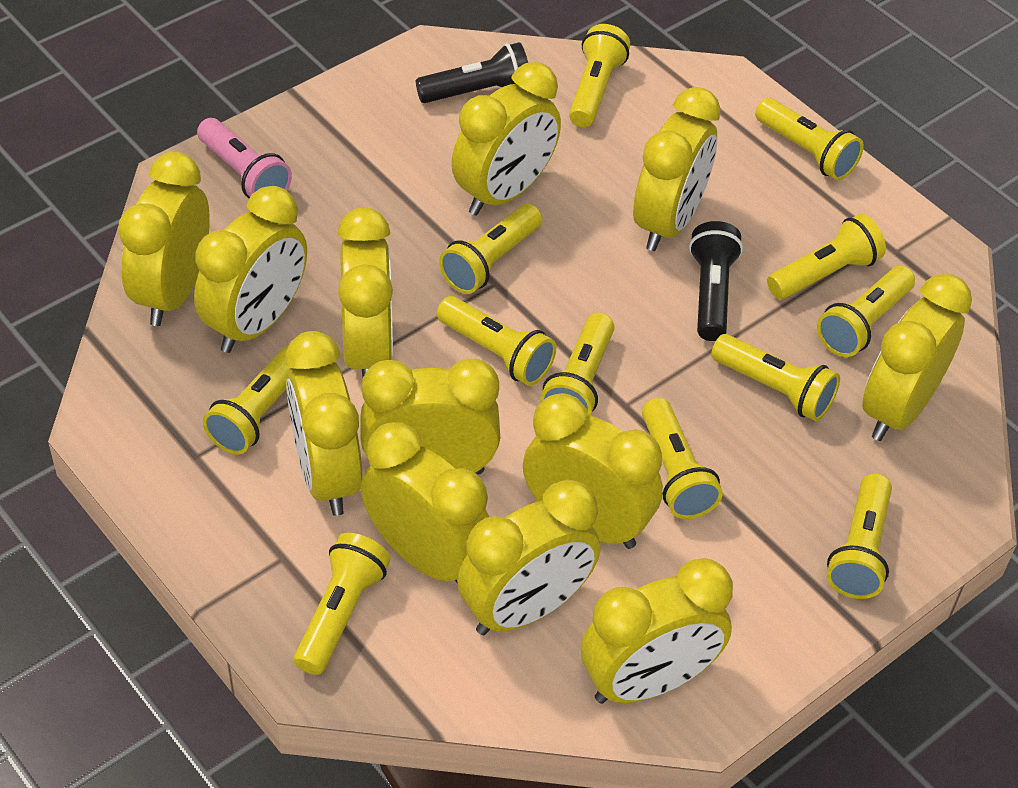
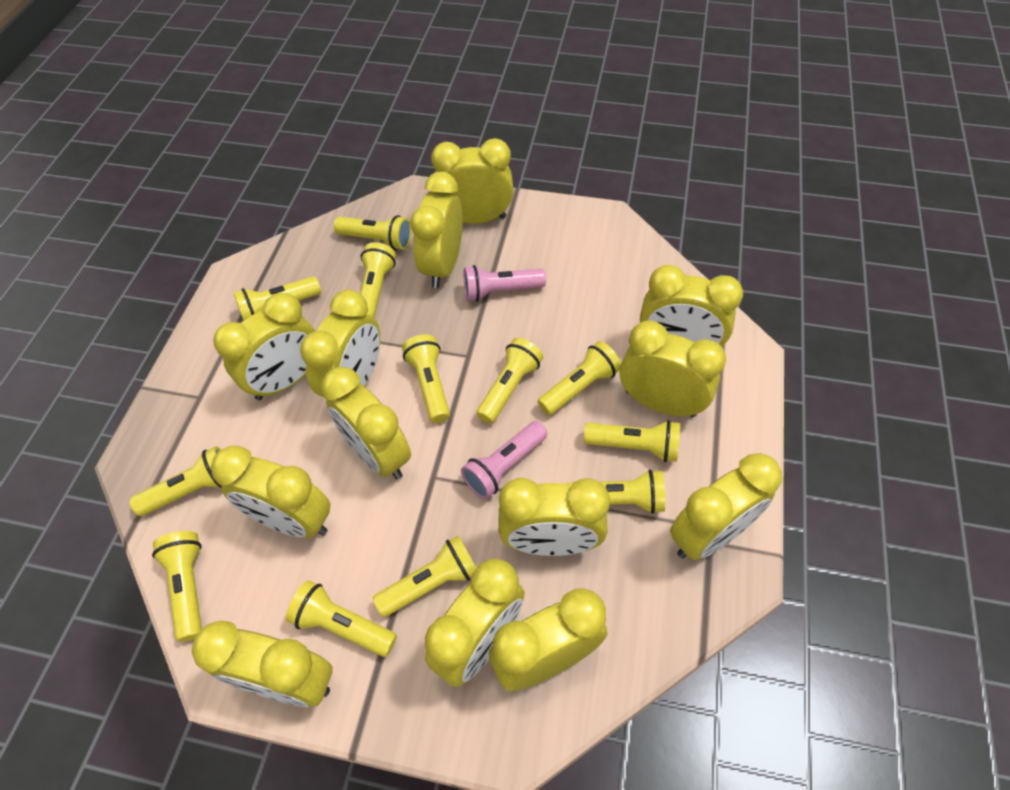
black flashlight: [416,42,528,103] [689,221,743,341] = 2 -> none = 0
pink flashlight: [197,118,292,199] = 1 -> [461,421,547,499] [464,265,546,302] = 2
yellow clock: [118,152,210,326] [194,186,307,353] [285,331,362,516] [337,208,393,377] [360,359,500,474] [360,422,489,584] [451,62,561,216] [457,479,600,635] [523,393,663,549] [581,558,733,704] [633,87,721,251] [862,274,972,441] = 12 -> [192,621,332,707] [211,446,330,538] [213,293,315,400] [300,290,380,397] [321,367,411,480] [410,172,463,288] [425,559,525,687] [431,138,514,224] [489,588,607,691] [498,478,610,556] [620,320,726,417] [640,265,743,347] [670,453,782,560] = 13

